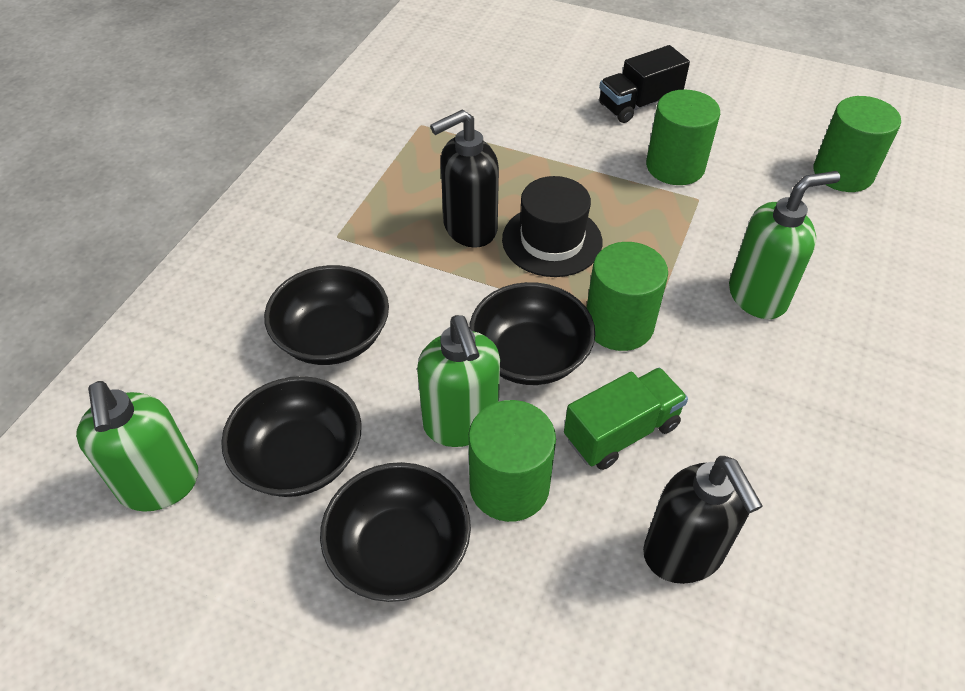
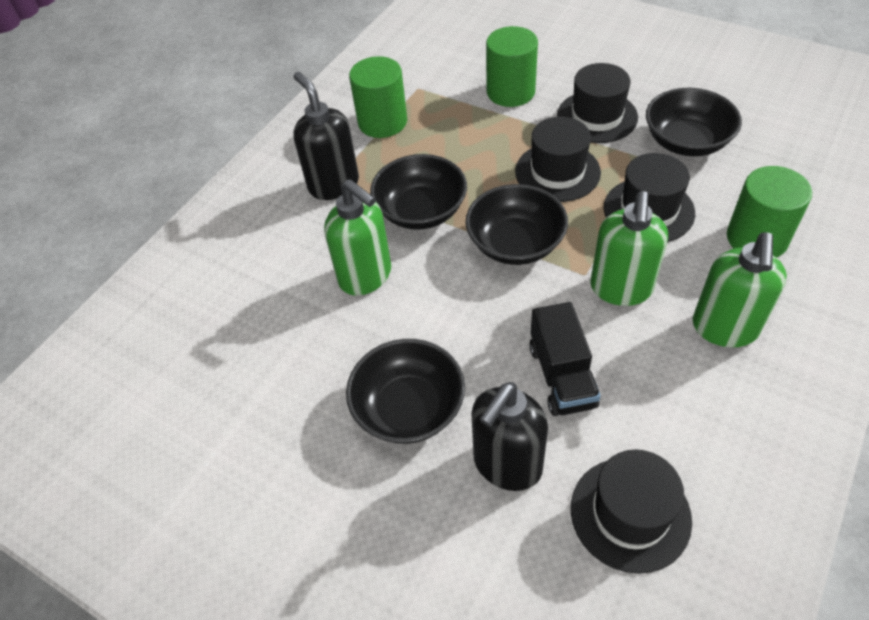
black hat: [502,176,602,277] = 1 -> [515,117,601,202] [557,63,638,143] [571,449,692,574] [604,153,695,242] = 4
green cylinder: [468,400,556,522] [587,242,668,351] [646,89,720,185] [814,96,901,192] = 4 -> [349,56,407,138] [486,26,538,107] [727,166,812,258] = 3
green truck: [564,368,688,470] = 1 -> none = 0

